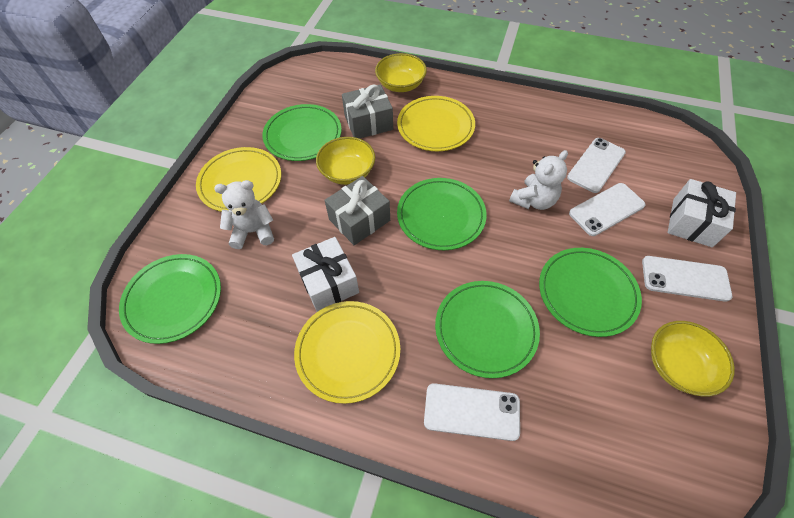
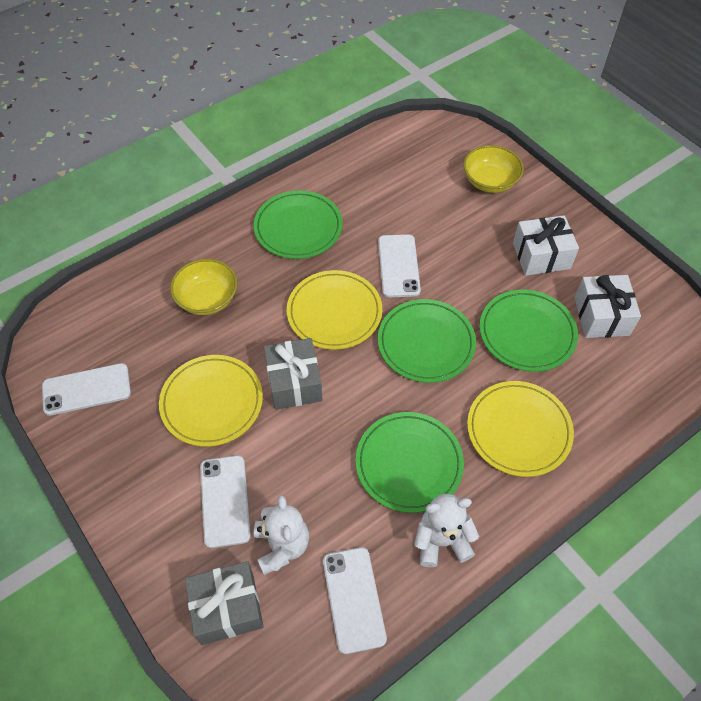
green plate: [119,254,221,344] [262,104,342,161] [397,178,487,250] [435,281,540,378] [539,248,642,337] = 5 -> [254,190,343,259] [355,412,464,513] [378,299,476,383] [480,290,578,372] = 4
yellow bowl: [316,137,375,185] [375,53,427,92] [651,321,735,396] = 3 -> [170,259,238,315] [463,145,524,193] = 2

